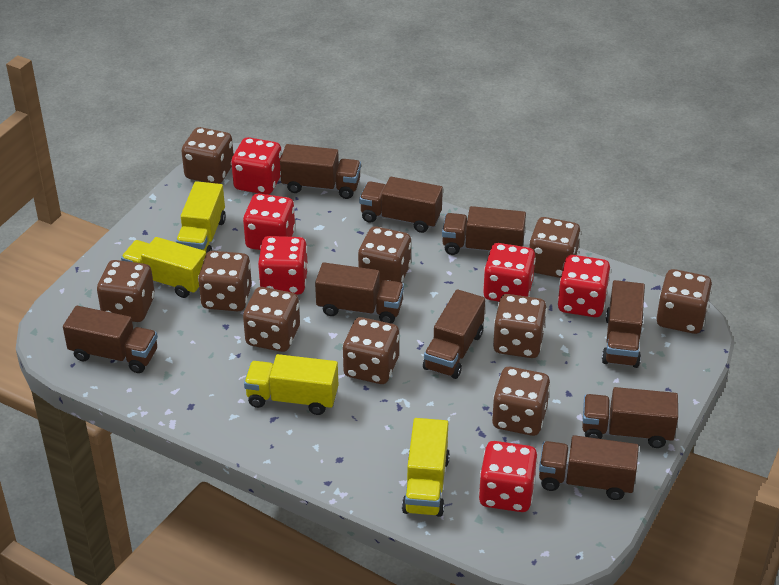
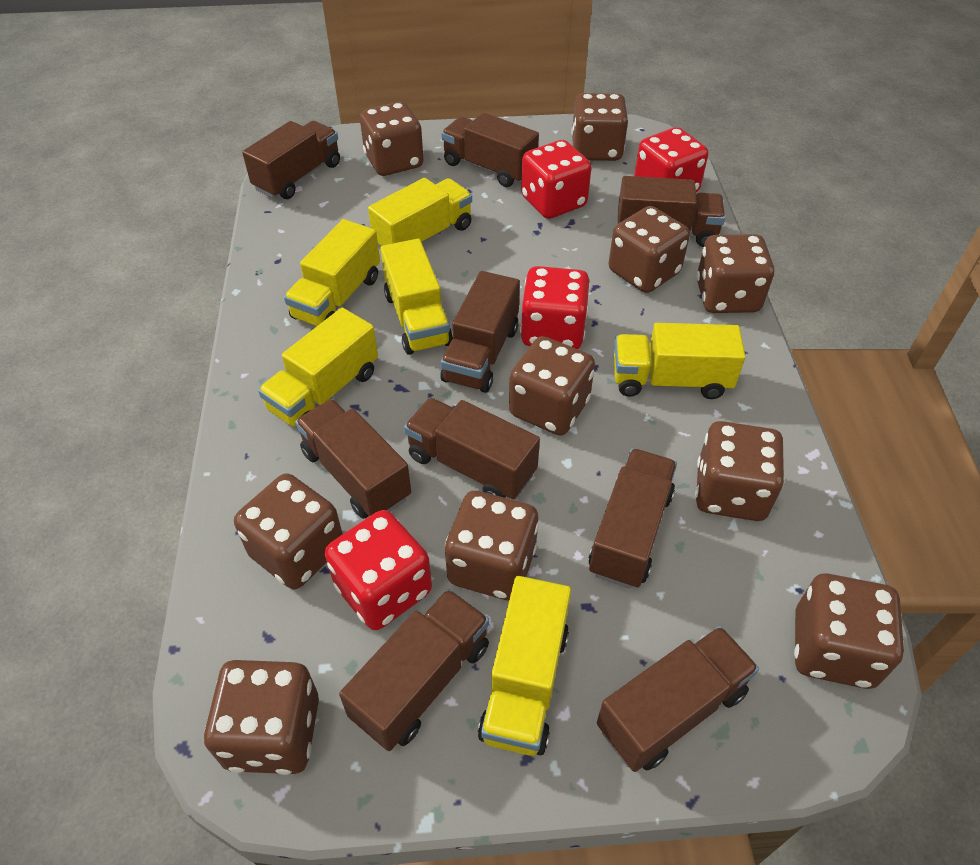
red dice: [231,137,282,195] [243,194,295,250] [258,236,308,295] [479,441,538,512] [483,243,536,302] [557,255,611,317] = 6 -> [325,510,432,630] [520,266,590,349] [521,140,591,219] [634,127,708,192] = 4
yellow truck: [121,237,206,298] [176,181,226,254] [244,354,338,415] [402,418,450,517] = 4 -> [258,307,378,427] [284,219,380,327] [368,178,472,249] [381,239,453,355] [478,576,571,756] [614,323,746,399] = 6

